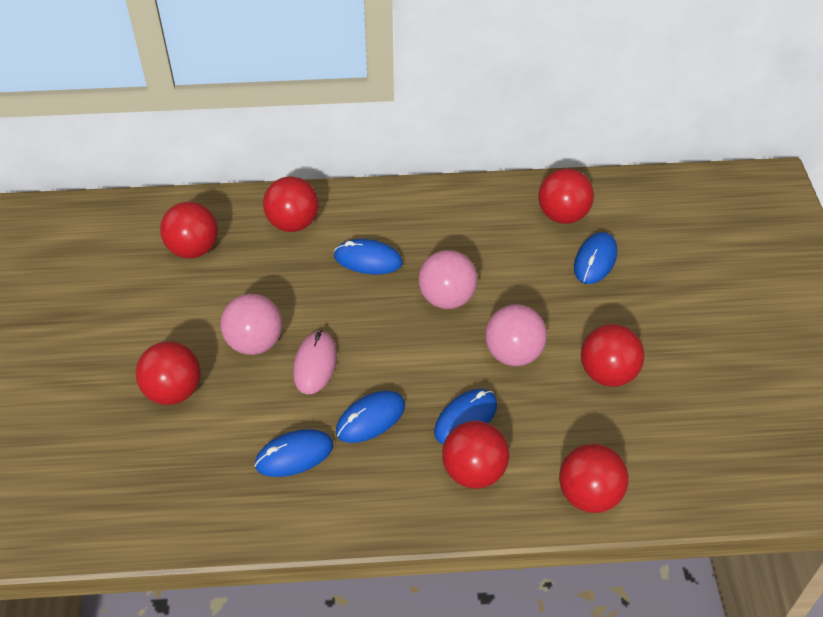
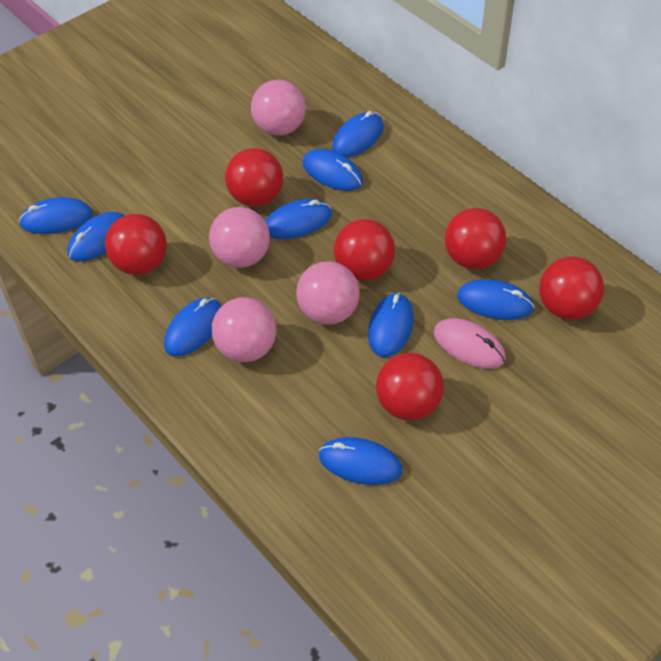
blue mouse: [255,429,333,477] [334,239,402,274] [336,391,405,443] [434,389,497,444] [574,232,617,284] = 5 -> [19,197,92,234] [68,212,125,262] [164,298,221,356] [265,199,332,239] [303,149,363,191] [319,437,402,485] [332,111,383,157] [368,293,413,357] [457,279,534,320] = 9
pink ball: [221,294,282,355] [418,250,477,309] [485,304,547,366] = 3 -> [209,207,270,268] [211,297,277,362] [251,80,306,136] [296,261,360,325] = 4
red ball: [136,341,201,405] [160,202,218,258] [263,176,319,232] [442,421,509,489] [538,168,594,224] [559,444,629,513] [581,324,645,387] = 7 -> [105,214,167,275] [225,148,283,207] [334,219,395,281] [376,353,444,420] [445,208,506,269] [539,257,604,320] = 6

